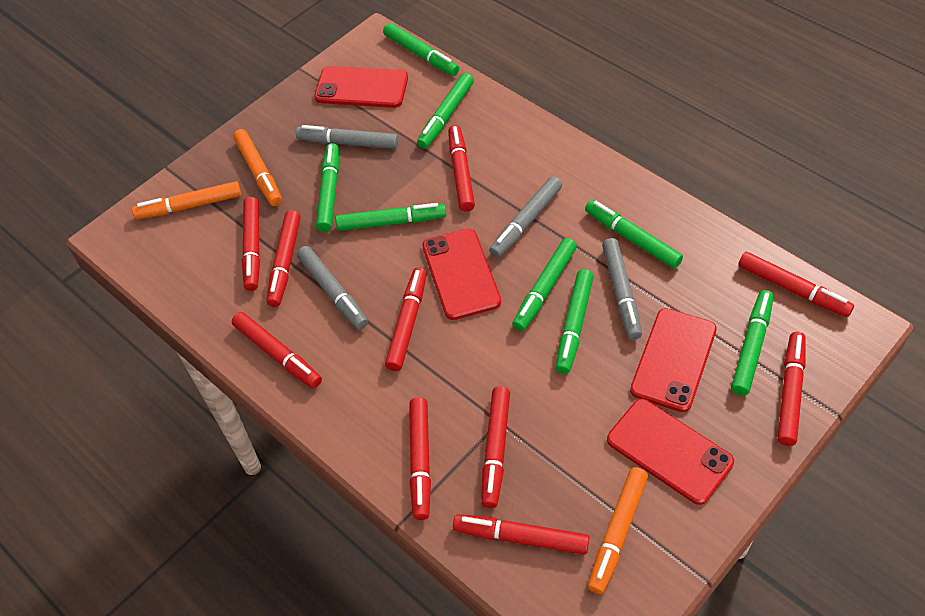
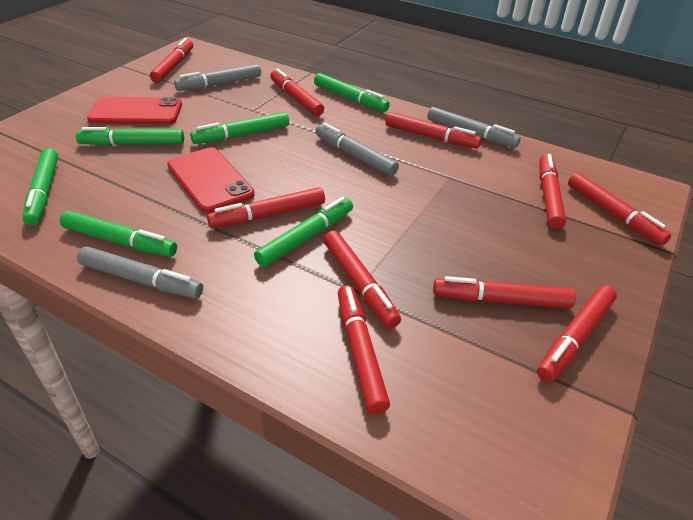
green marker: [316,143,339,232] [336,203,446,231] [383,23,459,76] [417,73,474,149] [512,238,577,331] [556,269,594,374] [585,200,683,269] [731,290,774,396] = 8 -> [22,148,58,226] [60,211,177,257] [76,127,184,146] [190,112,289,144] [254,197,353,267] [314,73,390,112] = 6
orange marker: [132,181,241,219] [233,129,282,206] [588,467,648,594] = 3 -> none = 0
red phone: [314,66,408,108] [422,228,501,320] [607,399,734,505] [630,308,717,412] = 4 -> [87,97,182,125] [167,148,255,213] = 2

